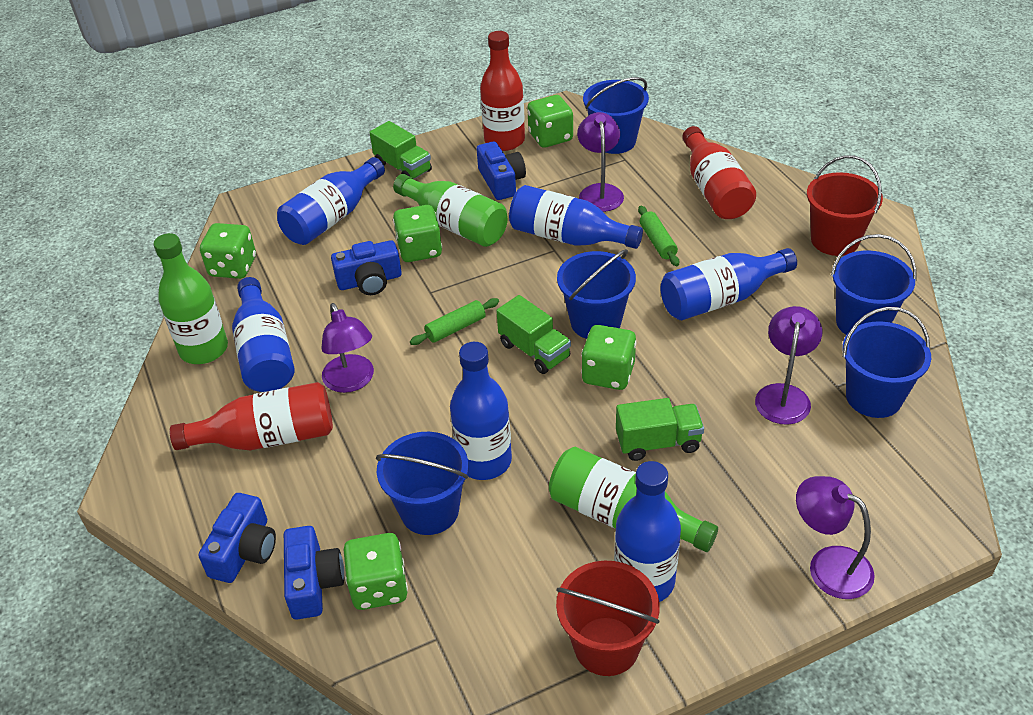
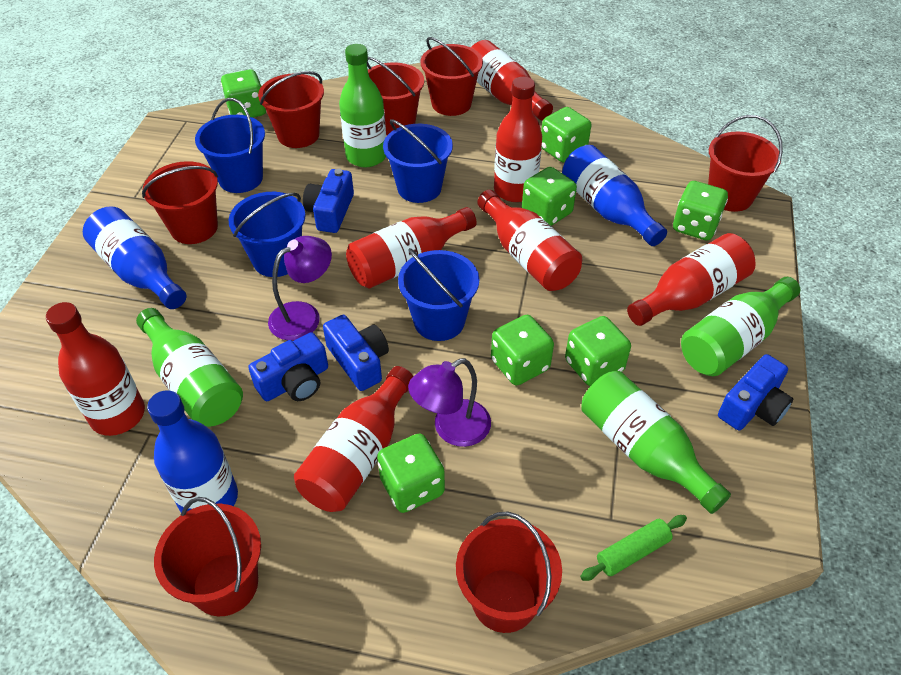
blue bottle: [232,277,295,392] [277,157,385,245] [450,342,512,480] [509,185,643,249] [614,461,681,602] [660,248,797,320] = 6 -> [83,206,186,309] [147,390,238,513] [562,145,667,246] = 3
blue bucket: [376,432,468,535] [557,249,636,339] [583,77,649,154] [831,234,917,335] [842,307,931,418] = 5 -> [195,98,265,193] [229,192,306,277] [383,119,453,203] [398,248,479,341] = 4
green bottle: [154,233,228,364] [393,174,508,247] [549,447,718,552] = 3 -> [136,308,243,427] [339,44,386,167] [582,371,731,514] [681,277,800,376] = 4
green dice: [200,223,256,279] [344,533,408,610] [393,205,442,262] [527,95,573,148] [581,325,636,390] = 5 -> [221,69,266,118] [377,433,445,513] [491,315,554,385] [522,167,577,226] [541,107,591,163] [565,316,631,386] [673,181,728,241] = 7
green rolling pin: [410,298,499,345] [638,206,679,266] = 2 -> [580,515,687,581] = 1
green truck: [370,121,432,179] [496,295,571,374] [616,398,704,461] = 3 -> none = 0
purple lamp: [321,303,374,393] [577,112,624,212] [755,306,822,425] [796,476,875,599] = 4 -> [268,236,332,340] [408,358,491,447] = 2
red bottle: [169,382,333,450] [480,31,525,151] [682,126,756,219] = 3 -> [46,302,145,436] [294,366,413,512] [346,207,477,288] [471,40,553,120] [477,190,582,291] [494,77,542,202] [627,233,756,326] = 7
red bucket: [556,561,660,676] [807,155,883,256] = 2 -> [142,161,218,244] [154,497,261,616] [258,71,324,148] [367,57,424,135] [421,37,483,116] [456,511,562,633] [708,115,783,212] = 7

